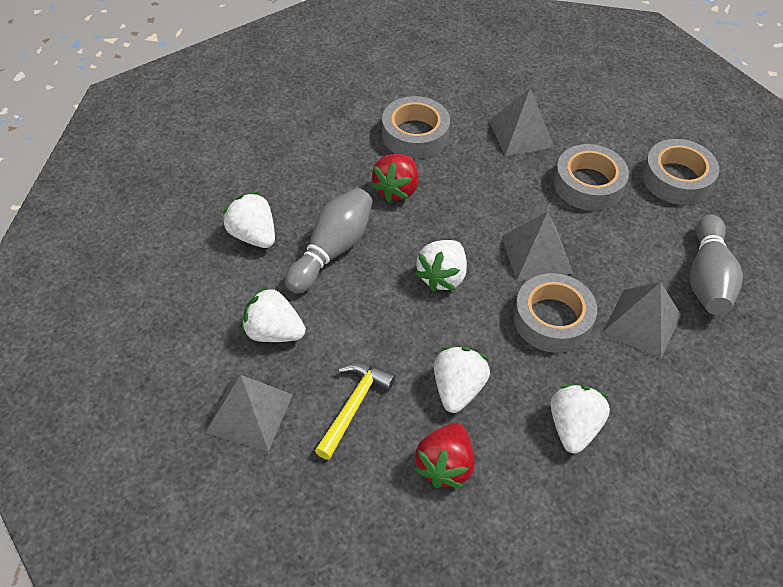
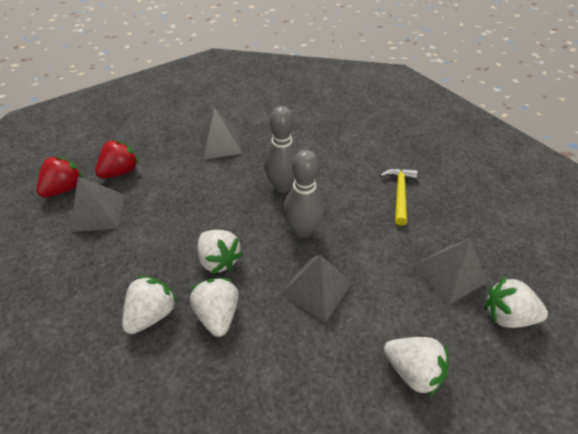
grey tape: [382,96,450,159] [513,273,597,353] [554,144,629,211] [642,139,719,205] = 4 -> none = 0

